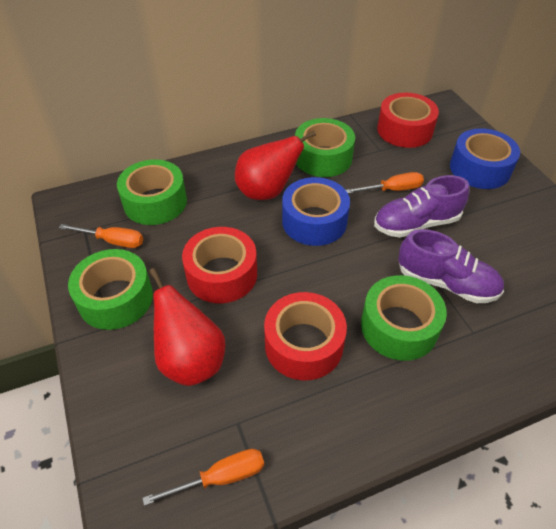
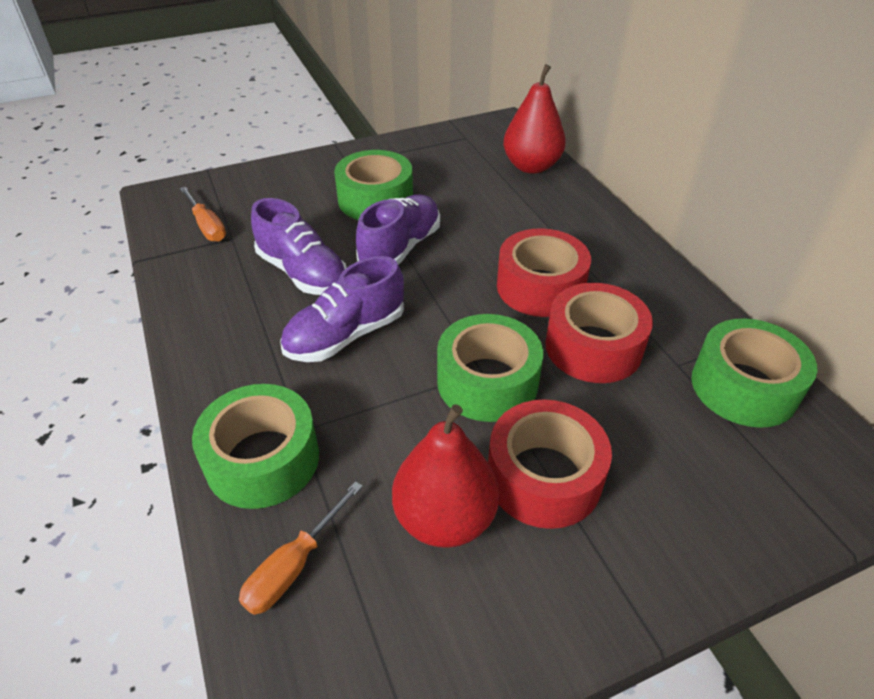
blue tape: [282,177,350,246] [450,128,520,189] = 2 -> none = 0
orange screwdriver: [59,224,143,248] [143,449,264,506] [346,172,424,194] = 3 -> [180,187,226,242] [239,481,363,615] = 2
purple shoe: [374,175,469,238] [398,229,504,303] = 2 -> [251,198,347,295] [280,256,404,362] [356,194,440,265] = 3

